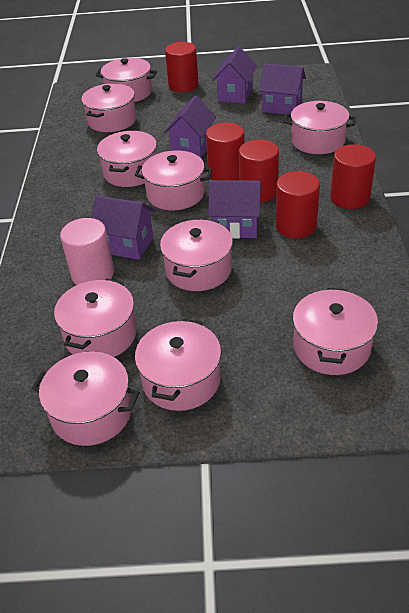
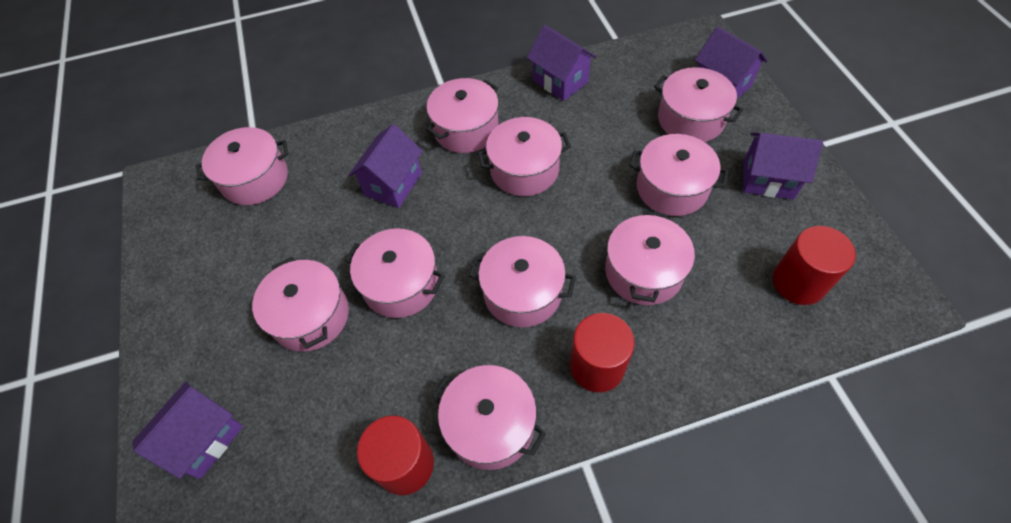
pink cylinder: [60,218,114,285] = 1 -> none = 0
red cylinder: [165,42,199,92] [206,123,245,180] [239,140,279,203] [276,171,320,238] [330,144,376,209] = 5 -> [357,415,434,495] [570,313,635,392] [773,226,856,305] = 3

